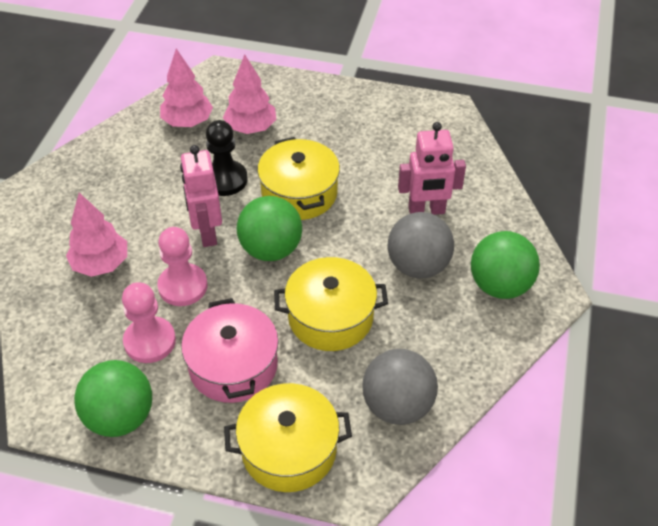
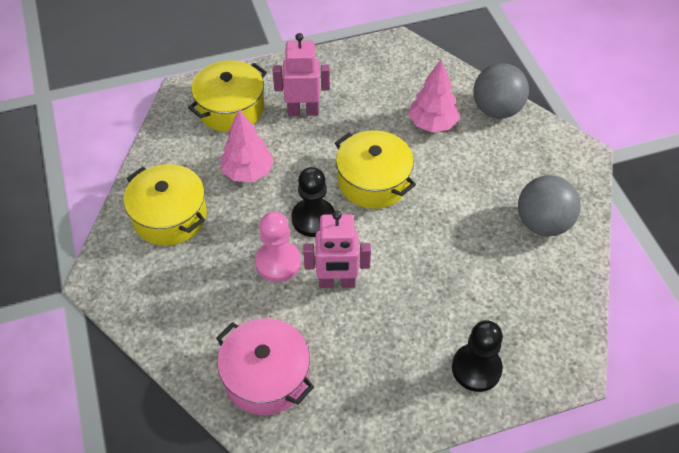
black pawn: [206,120,247,196] = 1 -> [291,167,335,237] [452,320,503,392] = 2
green ball: [74,360,152,437] [237,196,302,261] [471,231,540,299] = 3 -> none = 0
pink pawn: [122,282,176,363] [157,227,208,306] = 2 -> [255,212,301,282] = 1
pink tree: [66,193,127,277] [160,49,213,127] [223,54,276,134] = 3 -> [221,109,274,182] [408,59,459,132] = 2

